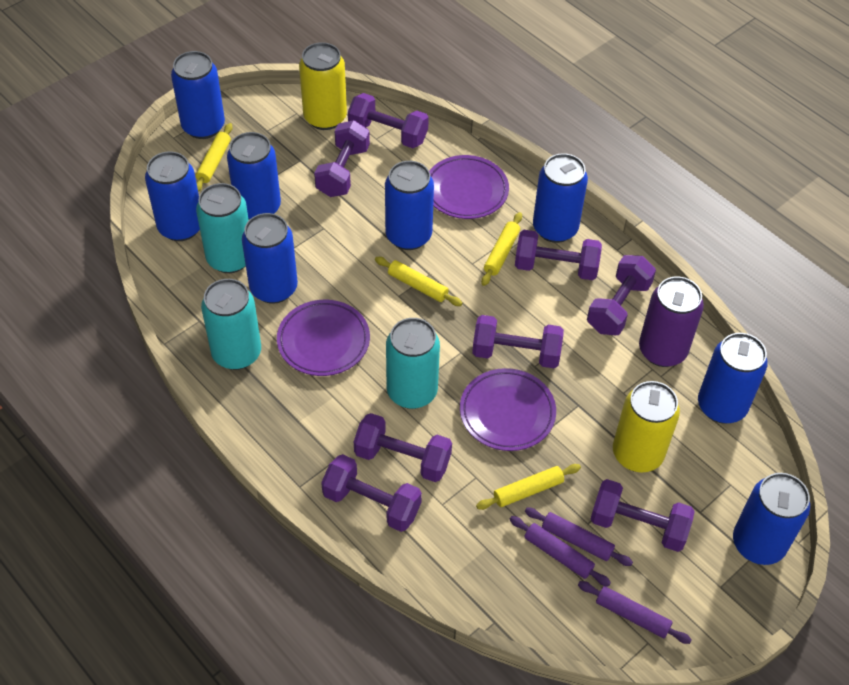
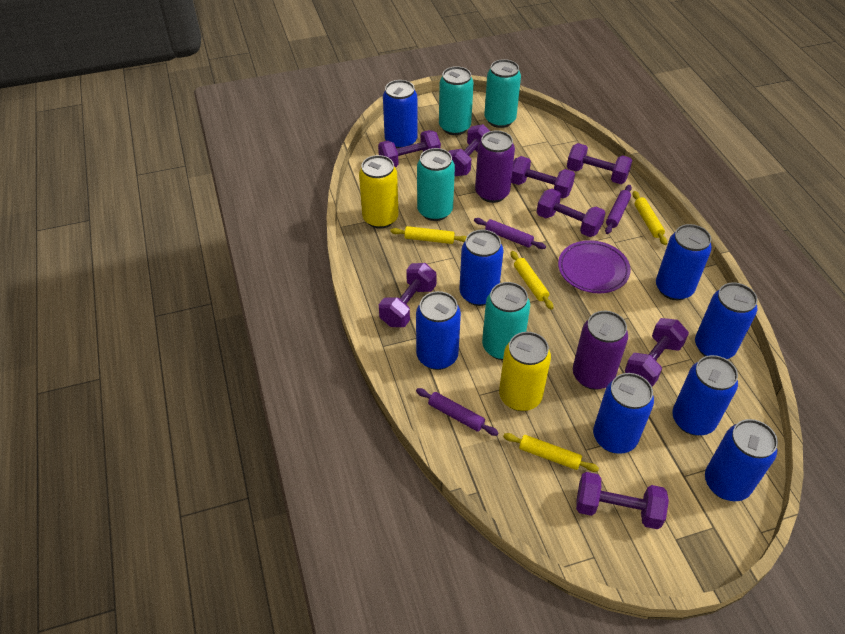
purple can: [639,277,704,367] = 1 -> [475,130,515,203] [573,311,628,390] = 2
purple plate: [277,300,370,376] [429,155,509,219] [460,368,556,451] = 3 -> [558,240,631,293] = 1
turquoise can: [196,183,249,273] [201,279,261,370] [386,318,440,409] = 3 -> [417,148,455,221] [439,66,474,135] [482,282,530,360] [484,59,521,128] = 4

